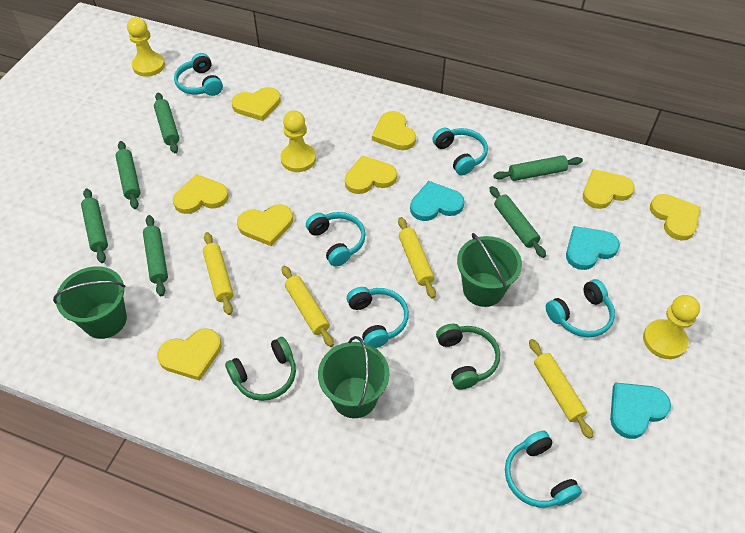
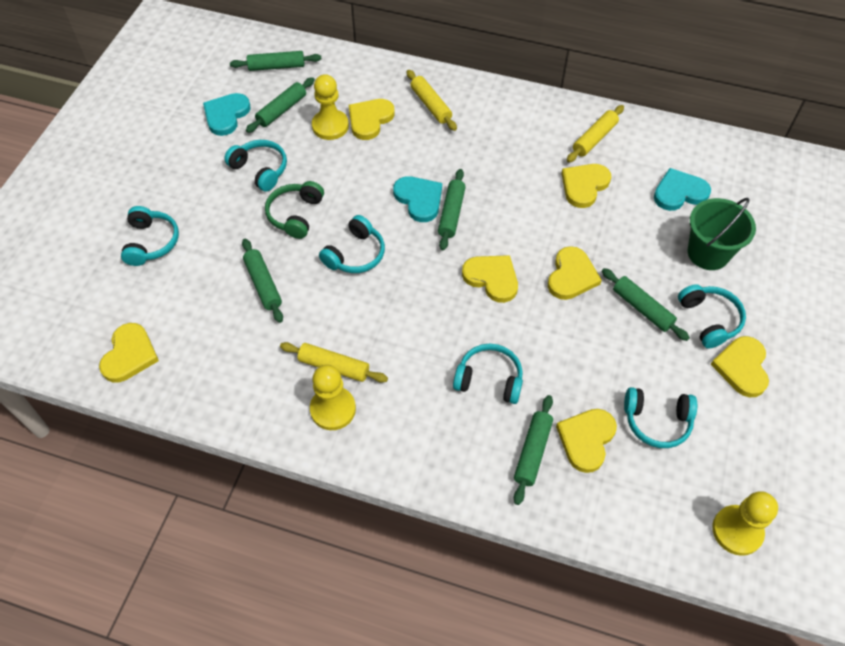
green bucket: [53,266,127,339] [318,336,389,418] [457,233,522,307] = 3 -> [688,198,756,270] = 1
green headphones: [225,337,296,401] [436,324,500,390] = 2 -> [265,181,324,239] = 1
yellow heart: [157,328,222,381] [173,174,229,214] [232,87,281,121] [237,204,293,246] [345,156,397,194] [372,111,416,150] [583,169,635,209] [650,194,700,241] = 8 -> [99,323,159,383] [349,99,395,140] [462,255,518,303] [548,246,602,300] [556,409,617,473] [561,164,611,208] [710,336,769,398] = 7
yellow rolling pin: [203,232,234,315] [282,266,334,347] [398,217,436,299] [529,339,593,439] = 4 -> [280,342,388,383] [406,70,457,131] [567,105,624,163] = 3

